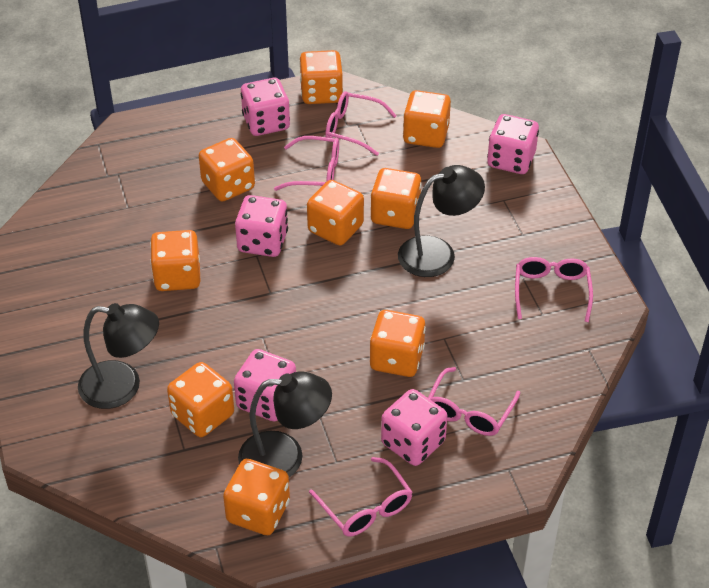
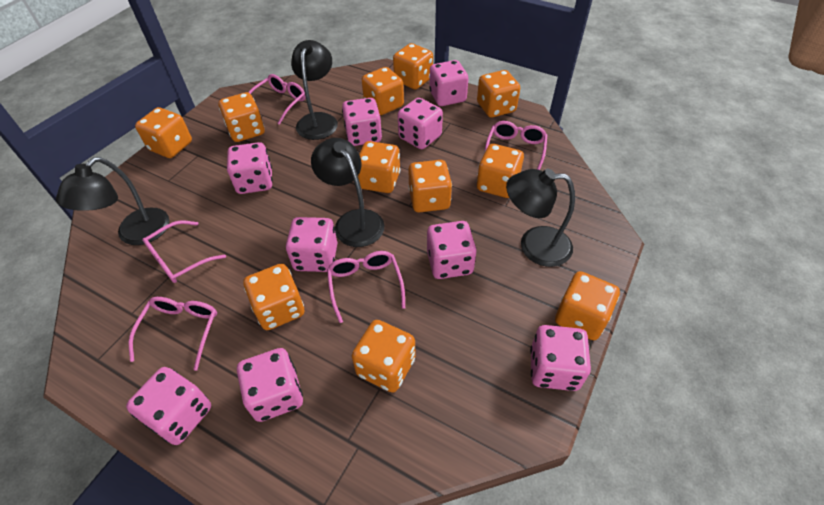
black lamp: [78,303,159,409] [238,371,332,477] [398,165,485,277] = 3 -> [56,157,169,245] [291,40,338,140] [311,138,384,247] [506,169,575,267] = 4
orange dice: [150,230,200,291] [167,362,234,437] [199,138,255,202] [223,459,290,535] [299,50,343,104] [307,180,364,245] [370,310,426,377] [371,168,422,229] [403,90,451,148] = 9 -> [135,107,192,158] [218,92,264,142] [243,263,304,330] [352,320,416,393] [358,141,400,193] [362,67,404,115] [393,43,433,90] [408,160,452,212] [477,70,520,118] [477,144,524,198] [555,271,620,340] = 11
pink dice: [234,349,296,421] [235,195,288,257] [241,78,290,136] [381,389,447,466] [487,114,539,174] = 5 -> [126,367,211,445] [227,142,273,194] [237,348,303,422] [286,217,337,272] [342,98,382,146] [398,98,443,149] [427,221,477,279] [429,60,469,106] [530,325,591,391] = 9

